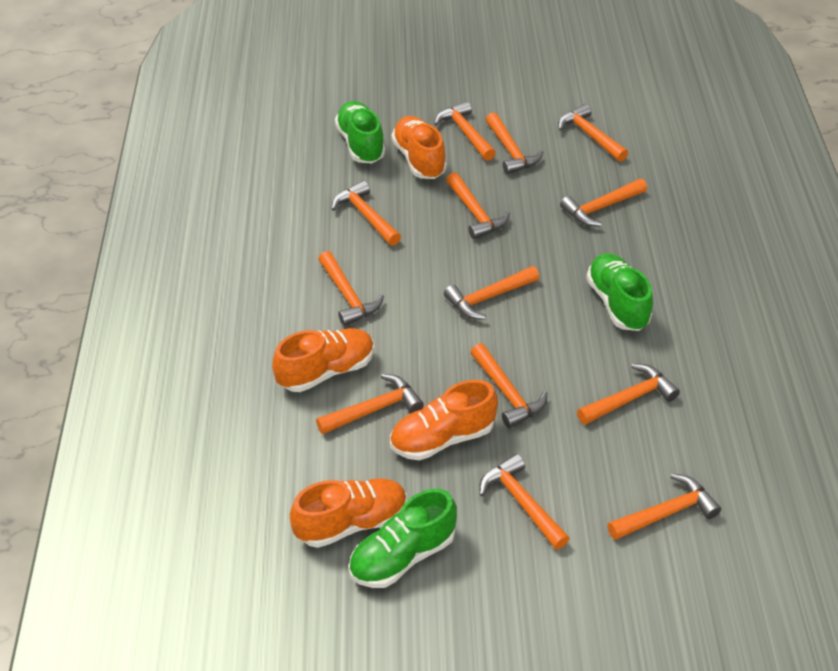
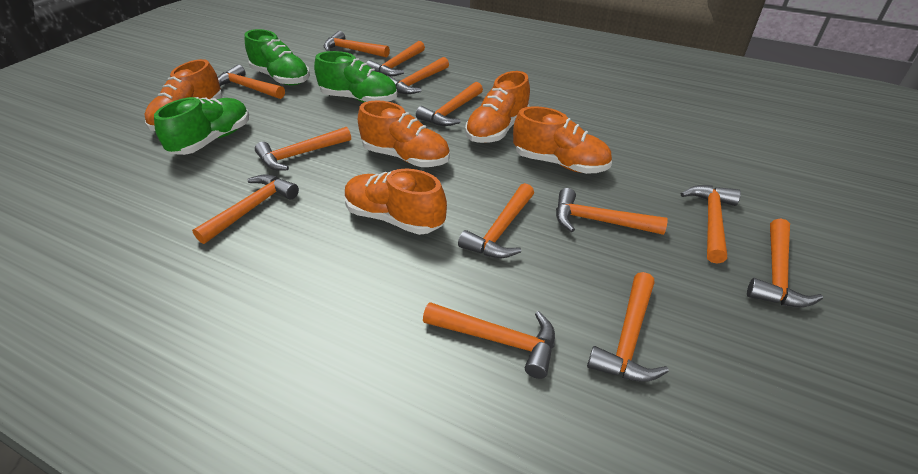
orange shoe: [272,328,374,392] [290,478,407,548] [390,380,498,460] [391,116,447,179] = 4 -> [144,59,222,131] [345,169,447,235] [358,100,450,167] [465,71,530,143] [513,106,612,174] = 5

